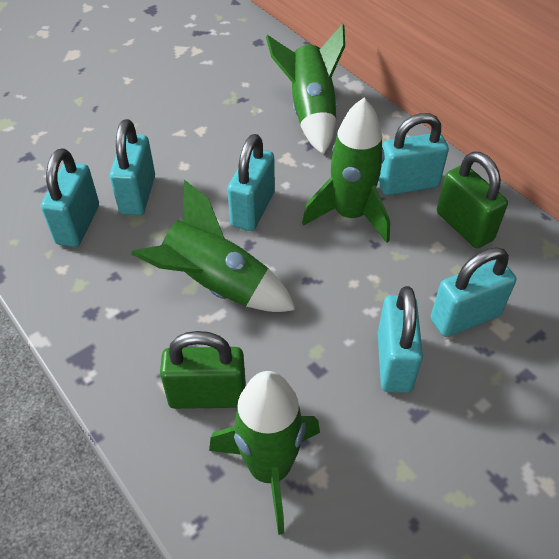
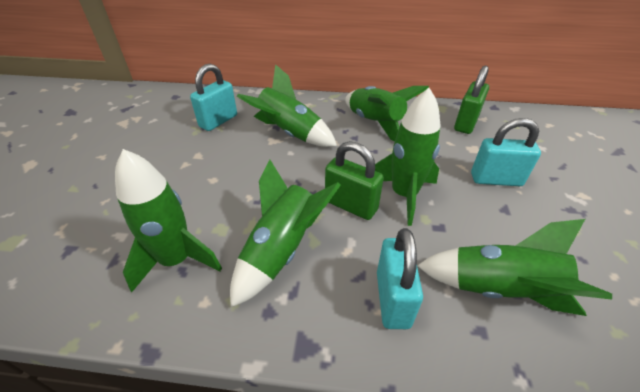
green rocket: [131,180,296,312] [209,371,320,535] [266,24,345,155] [302,98,390,243] = 4 -> [115,149,222,292] [230,160,341,307] [237,64,337,147] [345,86,429,142] [375,88,441,226] [417,219,612,316] = 6
turquoise padlock: [41,148,99,247] [110,119,155,215] [227,134,275,231] [378,113,449,195] [378,286,423,393] [431,247,516,337] = 6 -> [190,64,237,131] [377,228,423,329] [471,118,541,186] = 3

